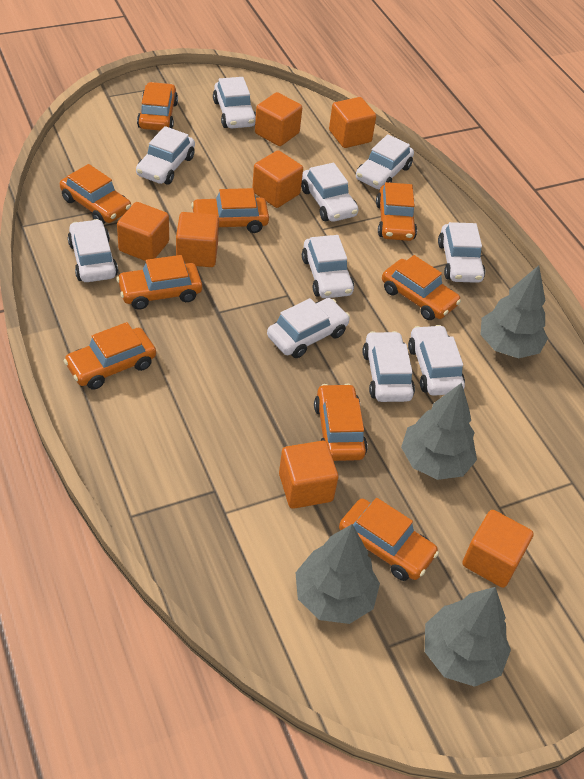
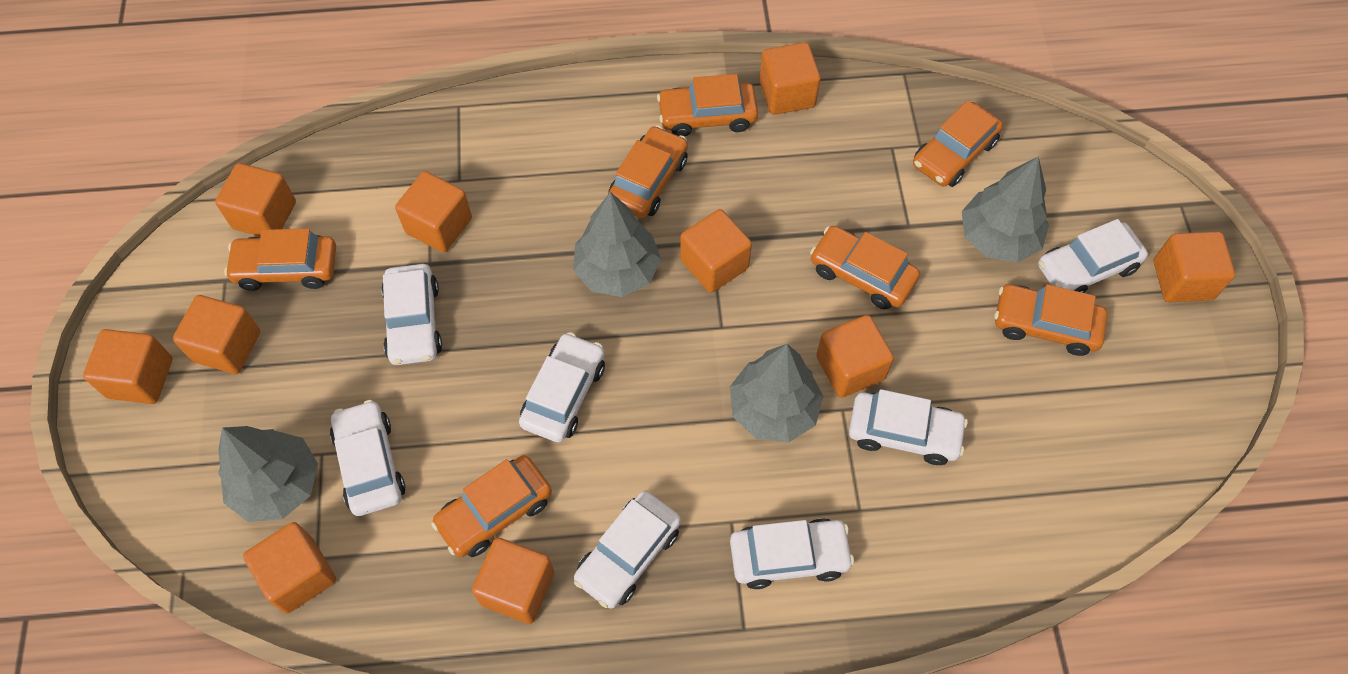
orange car: [60,164,131,224] [63,322,156,389] [117,255,202,310] [137,82,178,131] [191,188,269,233] [314,383,368,461] [339,498,439,581] [376,182,417,241] [382,255,461,320] = 9 -> [224,228,336,291] [431,455,552,557] [608,126,688,218] [657,74,758,137] [810,226,920,310] [913,100,1003,187] [995,284,1108,356] = 7
orange cube: [117,202,169,261] [176,212,219,267] [252,150,303,208] [255,92,302,146] [279,441,338,509] [329,97,376,148] [462,510,534,588] = 7 -> [83,329,172,404] [173,295,260,374] [215,163,296,236] [243,522,336,613] [395,171,472,252] [472,538,554,624] [680,209,752,293] [759,42,821,115] [816,315,894,398] [1154,231,1235,302] = 10
white car: [68,219,118,282] [136,126,195,184] [213,77,256,128] [267,298,350,358] [301,163,359,222] [302,235,354,298] [356,134,414,189] [363,331,415,402] [408,325,465,396] [438,222,485,283] = 10 -> [330,400,405,516] [381,264,442,365] [519,332,605,443] [574,491,681,609] [730,518,854,589] [849,389,968,465] [1038,219,1148,293] = 7

